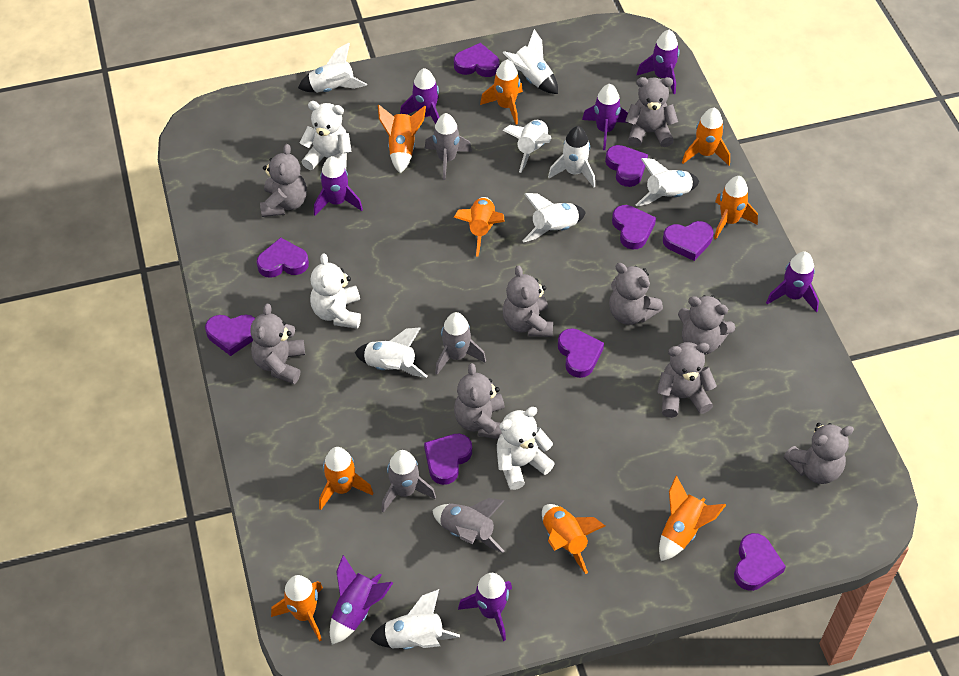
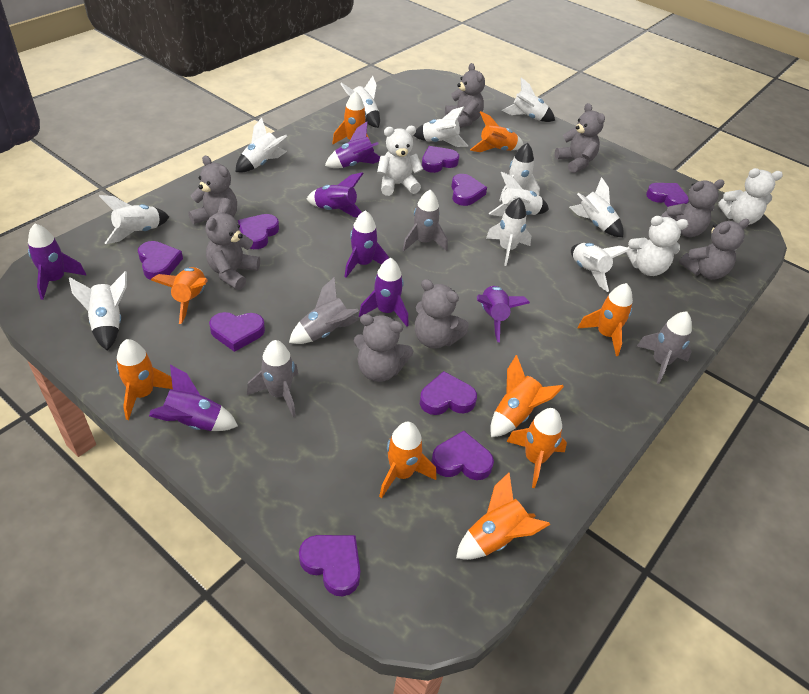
grey teddy bear: [250,304,305,384] [260,144,307,217] [454,363,505,439] [502,265,553,337] [609,263,663,325] [625,77,678,147] [657,342,717,418] [678,295,735,355] [784,423,854,484] = 9 -> [188,156,237,224] [205,204,260,290] [354,314,413,382] [415,279,469,349] [445,63,485,128] [555,103,605,173] [661,179,725,237] [679,219,749,280] = 8
white rocket: [298,43,367,93] [355,327,428,378] [370,589,460,650] [503,29,558,94] [503,119,551,173] [523,193,586,242] [548,126,595,187] [636,158,699,206] = 8 -> [69,271,127,350] [99,195,169,244] [236,118,287,172] [340,76,380,128] [414,106,468,147] [486,197,531,266] [489,172,549,216] [499,143,540,202] [502,77,555,122] [569,177,623,237] [571,243,631,292] = 11

